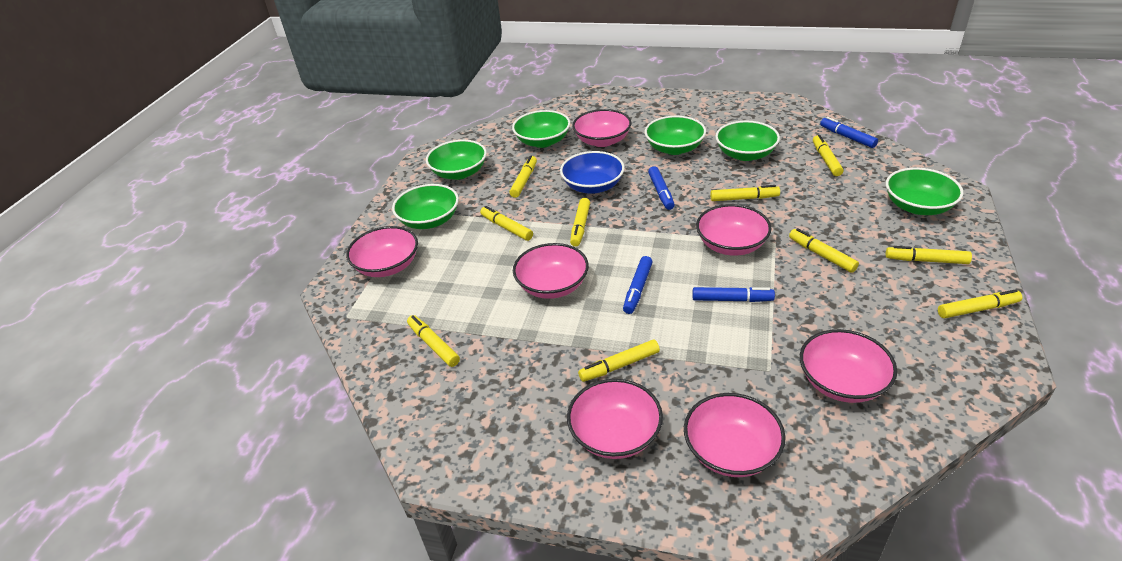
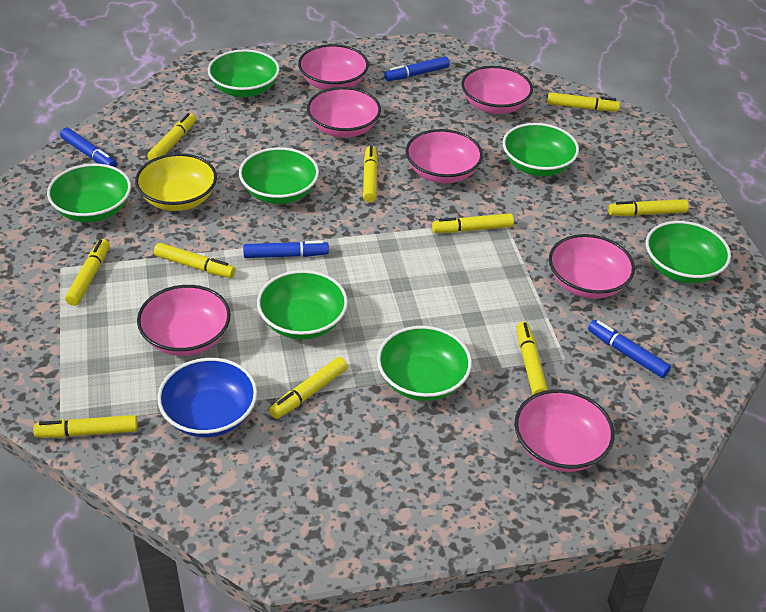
green bowl: [392,184,459,229] [426,140,487,180] [512,110,570,148] [645,116,706,155] [715,121,780,161] [886,168,963,215] = 6 -> [47,163,131,222] [208,49,280,97] [239,147,319,204] [257,270,348,340] [377,326,472,401] [503,123,579,176] [646,221,731,283] = 7
yellow bowl: none = 0 -> [135,153,217,211] = 1

